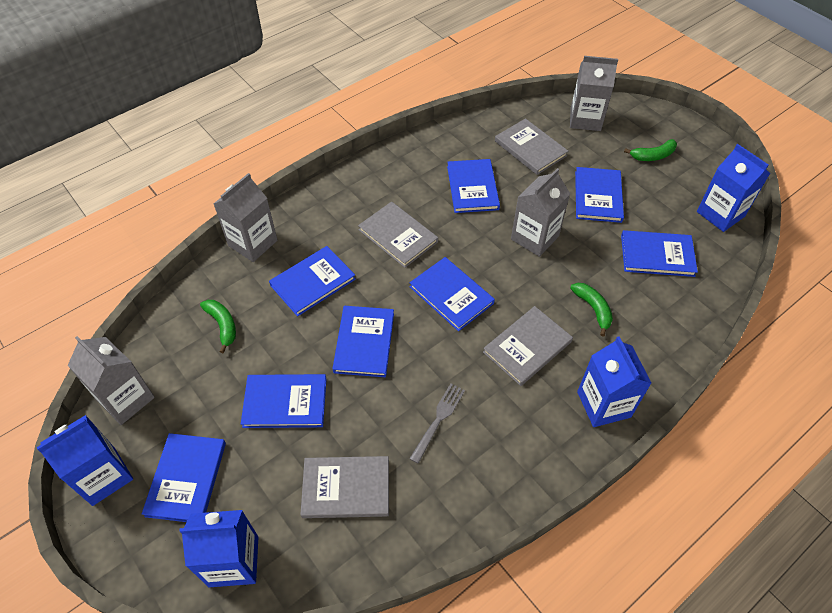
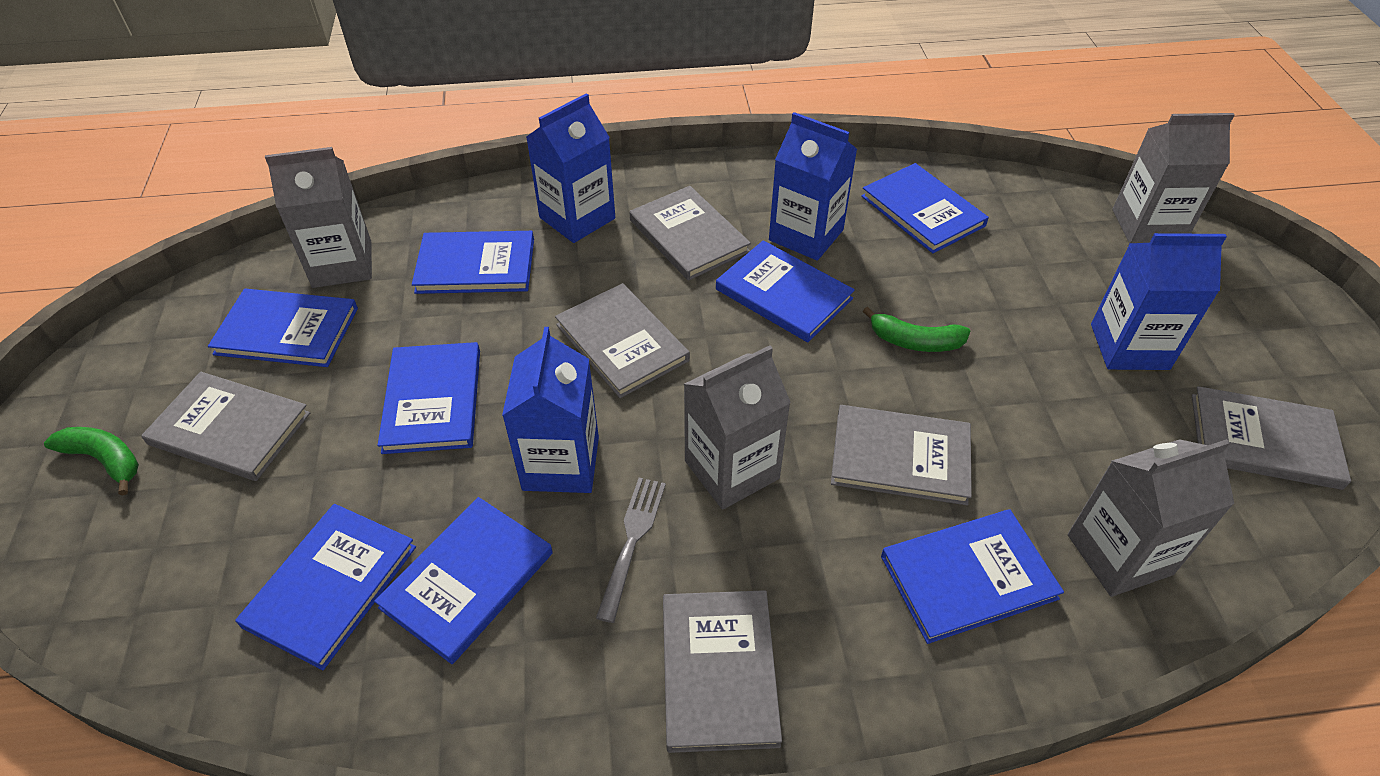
green banana: [200,300,236,353] [570,283,613,337] [624,139,677,161] = 3 -> [44,427,139,496] [863,307,970,352] = 2
grey book: [300,456,389,518] [358,202,438,268] [483,306,573,386] [495,118,568,175] = 4 -> [141,372,310,481] [555,283,690,398] [629,186,751,280] [663,590,782,753] [831,405,972,505] [1192,386,1351,490] = 6

